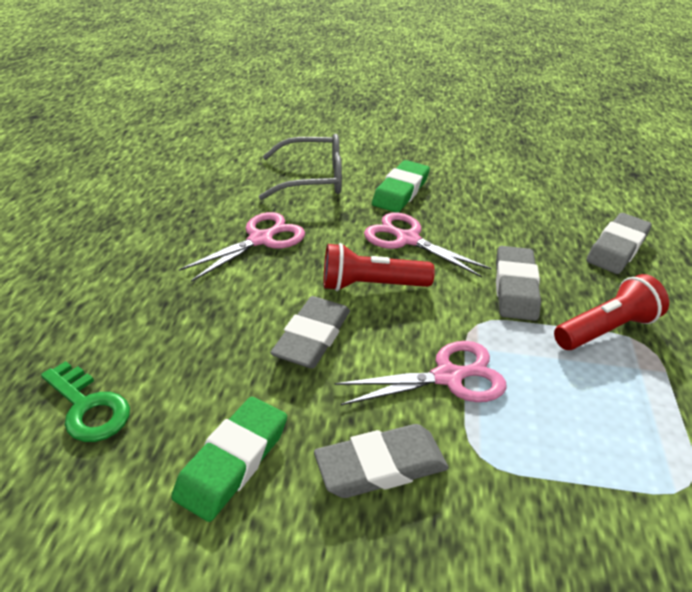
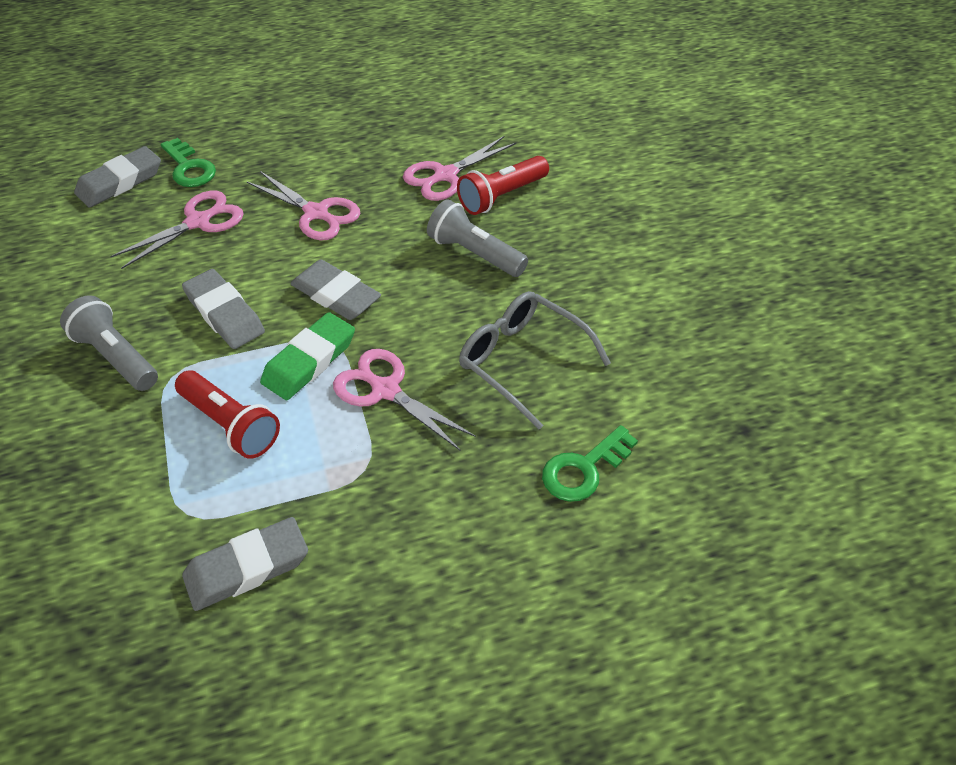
green eraser: [171,397,287,522] [372,160,430,213] = 2 -> [260,312,355,400] = 1
green key: [41,361,130,442] = 1 -> [161,138,216,187] [542,425,638,502] = 2
grey flashlight: none = 0 -> [60,295,158,391] [427,199,528,277] = 2
pink scissors: [179,212,305,282] [335,341,507,405] [364,212,492,278] = 3 -> [110,191,244,269] [247,171,360,240] [333,349,476,450] [403,136,516,201] = 4

